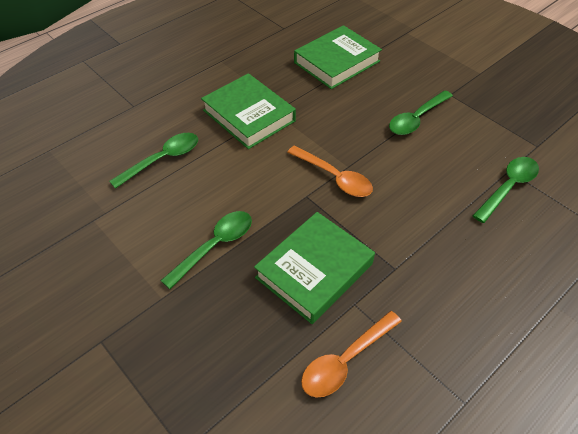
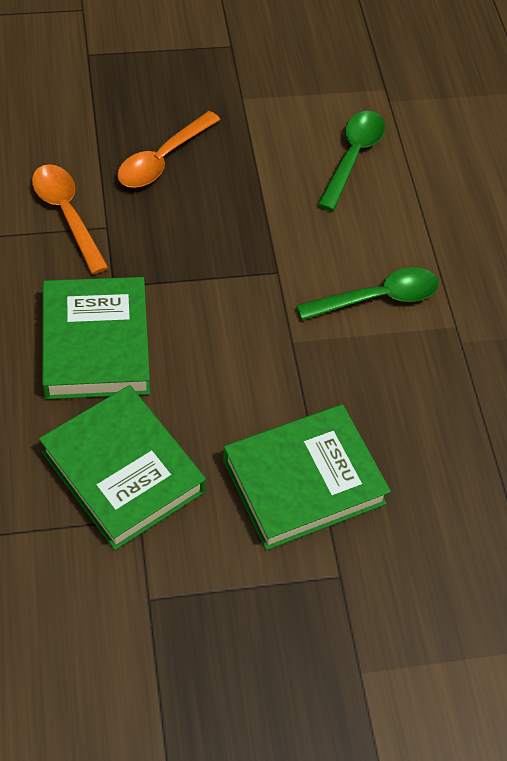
green spoon: [109,133,198,189] [161,211,252,289] [389,91,453,135] [473,157,539,223] = 4 -> [296,267,439,320] [318,111,385,211] = 2

